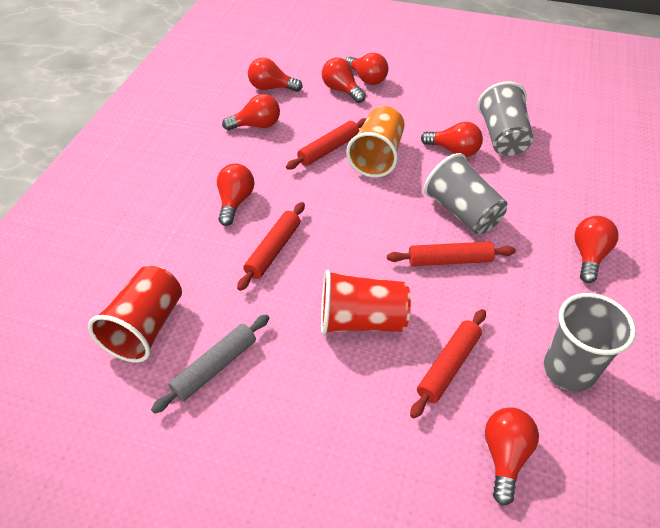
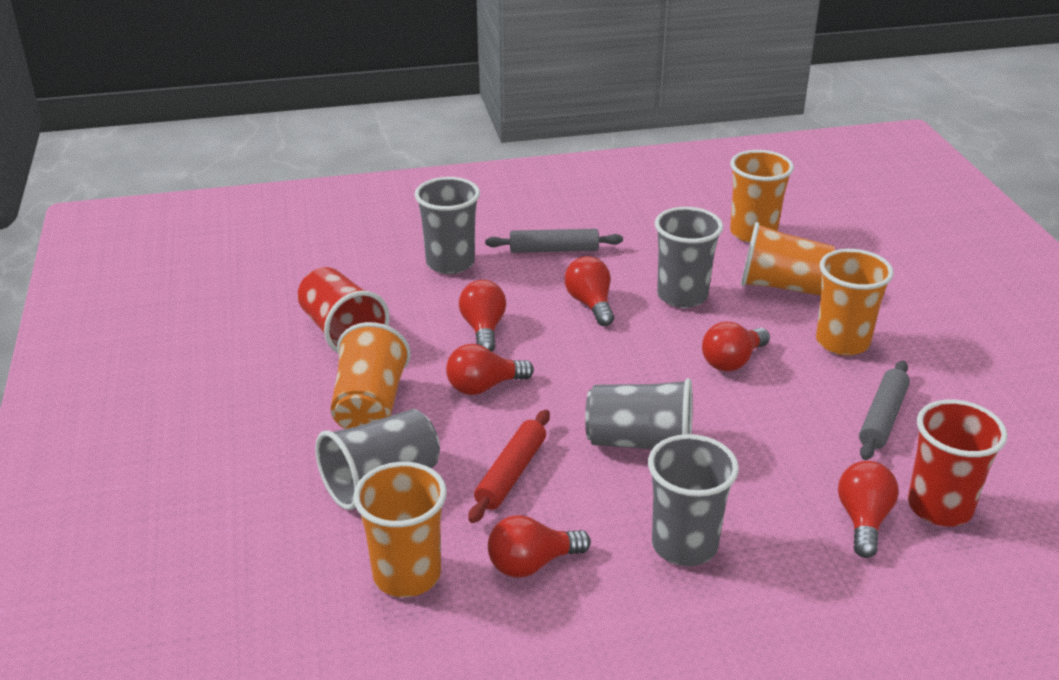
grey cup: [424,153,507,234] [478,81,533,156] [544,293,636,392] = 3 -> [315,409,440,510] [415,177,480,274] [585,378,693,449] [648,434,739,566] [655,207,723,308] = 5
grey rolling pin: [151,315,269,414] = 1 -> [485,229,623,253] [859,361,910,460] = 2
orange cup: [346,106,405,178] = 1 -> [330,322,411,429] [353,462,447,597] [730,150,794,243] [741,222,835,296] [816,249,894,356] = 5
red light bulb: [217,164,254,226] [222,94,280,130] [248,58,303,92] [322,58,366,103] [346,53,388,85] [421,122,483,157] [485,407,539,506] [574,216,619,283] = 8 -> [446,344,534,395] [459,280,506,352] [488,515,591,578] [565,256,614,326] [702,321,770,372] [838,461,899,558] = 6
red rolling pin: [237,202,305,291] [286,118,367,169] [387,242,516,266] [410,309,486,418] = 4 -> [469,410,550,523] = 1

